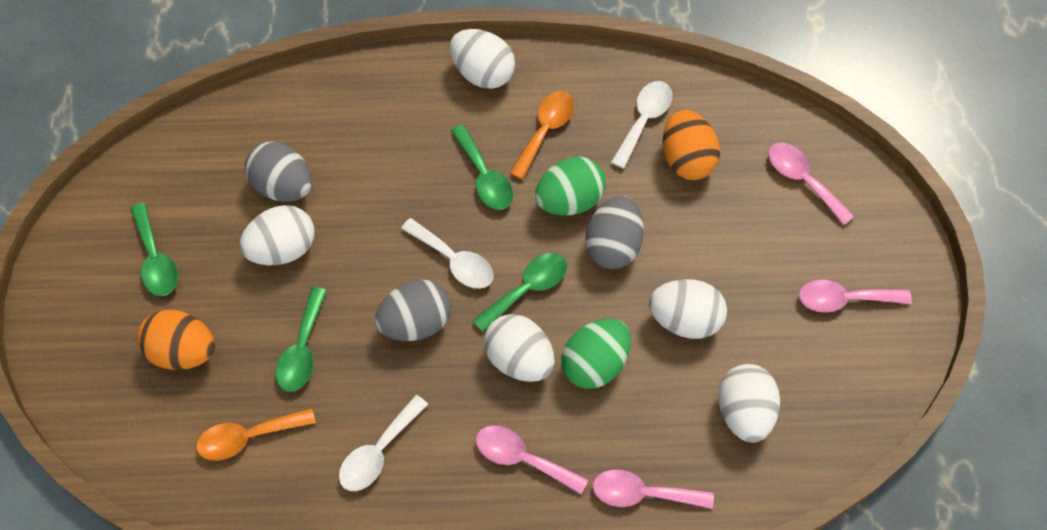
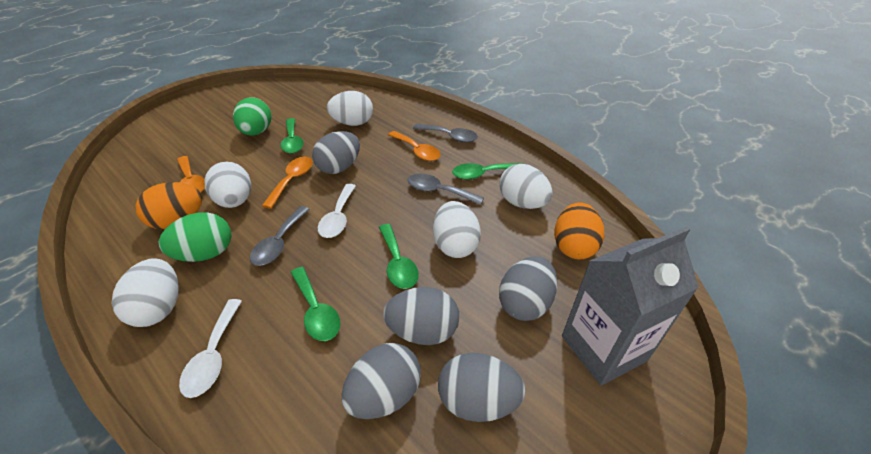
grey carton: none = 0 -> [562,226,699,386] = 1
grey egg: [245,142,312,202] [375,279,451,341] [585,196,644,269] = 3 -> [312,131,360,174] [342,343,421,419] [383,287,459,345] [438,353,526,422] [499,256,557,321] = 5
grey spoon: none = 0 -> [250,206,310,266] [408,174,484,205] [413,124,478,143] = 3
orange spoon: [196,408,316,461] [510,91,574,180] = 2 -> [177,156,205,193] [262,157,313,209] [388,131,441,161] = 3
pink spoon: [476,425,588,494] [593,469,714,509] [768,143,854,225] [799,280,912,313] = 4 -> none = 0
white spoon: [339,395,428,491] [401,218,493,289] [611,81,673,169] = 3 -> [179,299,242,398] [318,184,356,238] = 2

